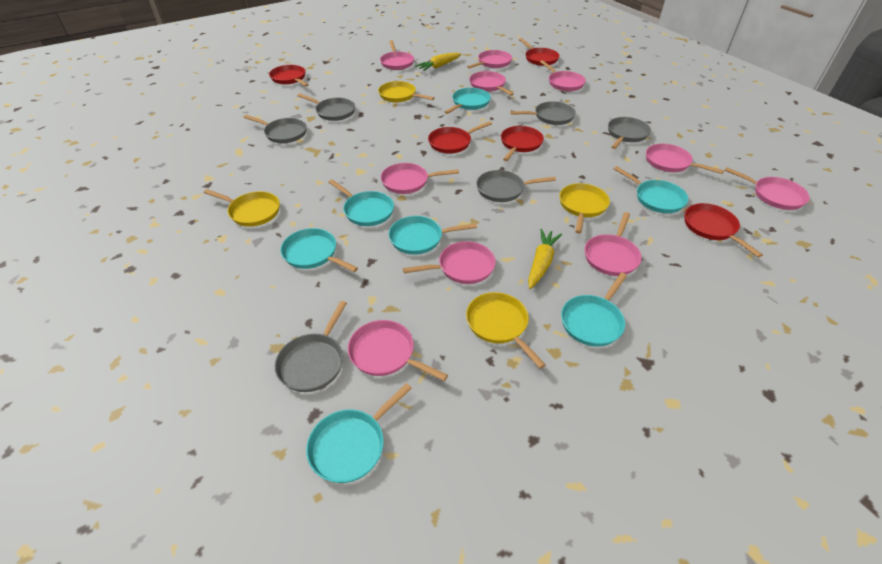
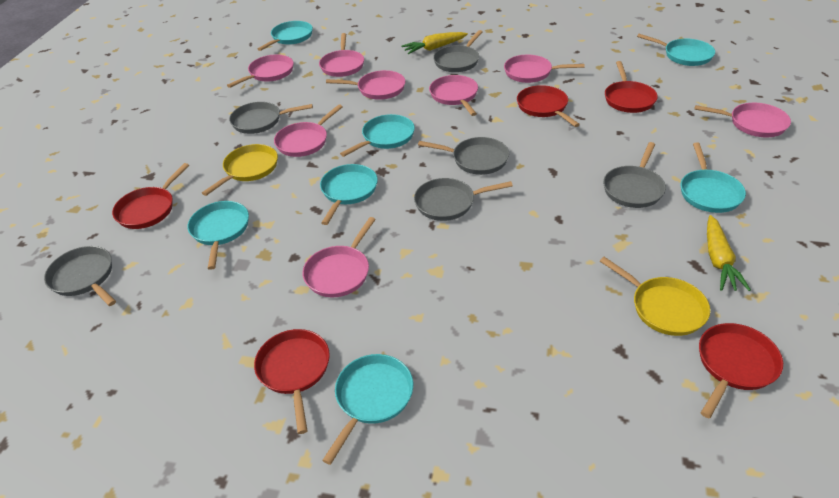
pink pan: [348,320,448,381] [380,40,414,70] [381,163,459,194] [403,241,496,284] [467,50,512,68] [469,71,514,96] [540,60,586,91] [585,212,642,276] [646,144,724,174] [724,167,810,210] = 10 -> [227,54,294,88] [274,104,343,157] [302,217,376,297] [319,33,364,77] [326,70,405,100] [429,75,478,116] [504,55,585,83] [695,103,791,137] = 8
yellow pan: [204,189,280,227] [378,81,435,102] [466,292,546,369] [559,183,610,234] = 4 -> [202,144,278,196] [600,257,710,336] = 2

